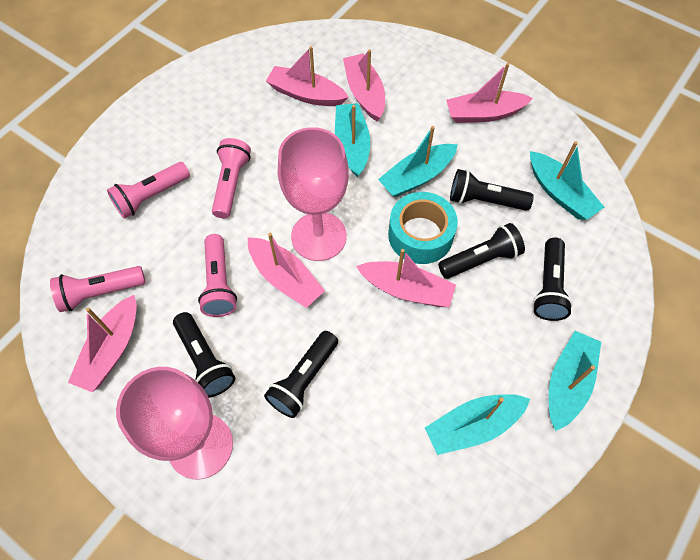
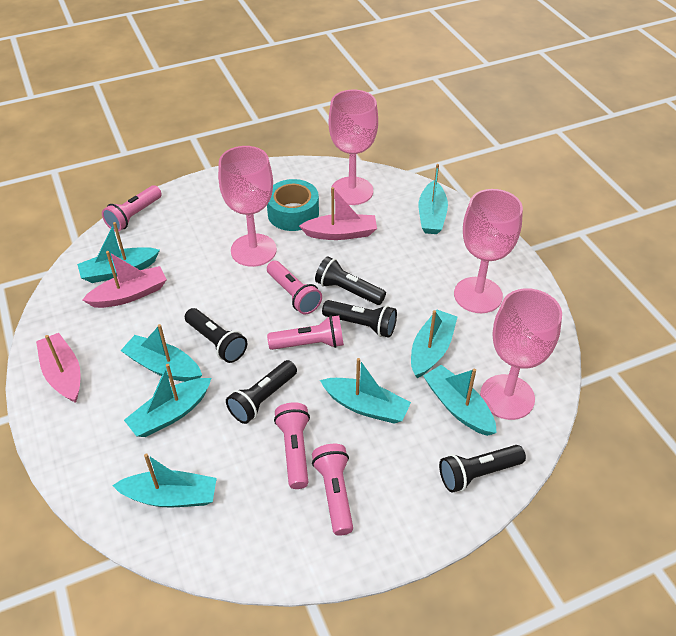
pink boat: [68,295,137,392] [248,233,325,308] [266,46,349,106] [343,49,385,121] [356,249,456,307] [446,63,533,123] = 6 -> [36,333,81,403] [82,251,167,308] [299,187,377,240] = 3
pink flashlight: [50,266,146,312] [107,162,190,219] [198,234,237,317] [212,138,251,218] = 4 -> [102,185,162,231] [267,261,322,314] [267,315,344,350] [274,402,310,489] [312,444,353,536] = 5
pink goblet: [116,367,233,479] [278,127,349,261] = 2 -> [218,146,277,267] [329,90,378,205] [454,189,523,313] [480,288,562,420] = 4
turquoise boat: [335,103,370,177] [378,126,458,197] [425,394,530,455] [530,141,604,220] [549,331,601,431] = 5 -> [77,222,160,283] [112,453,217,507] [121,324,202,382] [124,364,211,437] [320,358,411,424] [411,310,457,378] [419,164,448,234] [423,365,497,436] = 8

